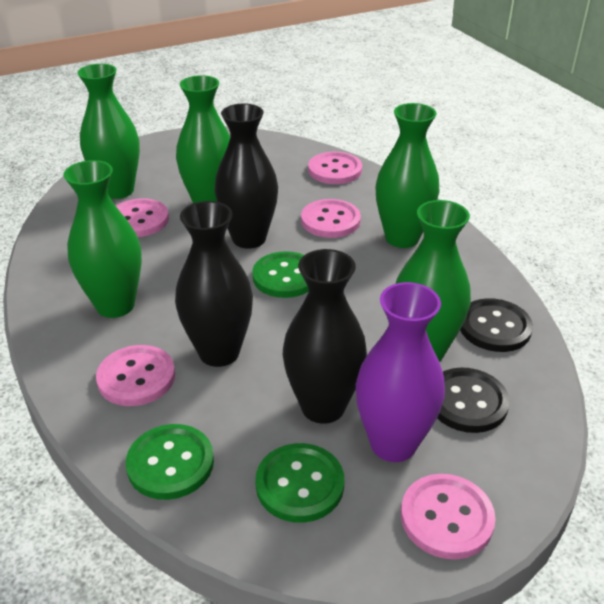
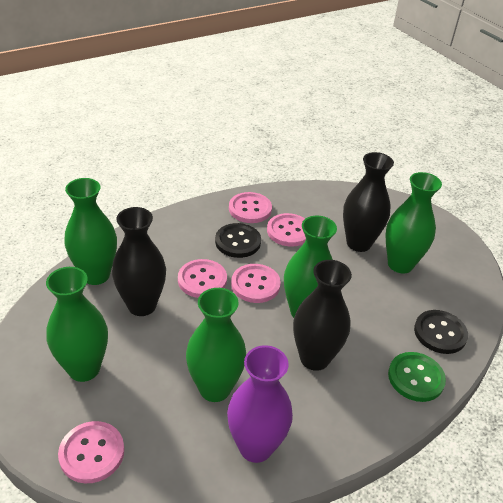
green button: [126,424,214,500] [252,251,309,298] [255,443,344,523] = 3 -> [388,352,446,402] = 1

